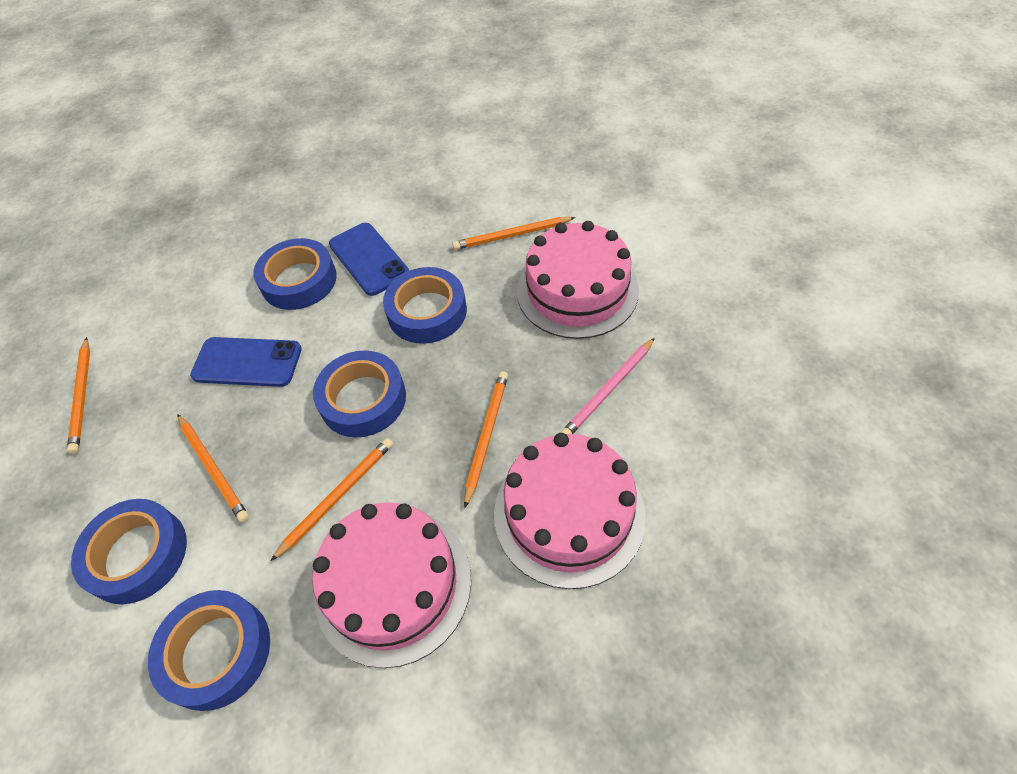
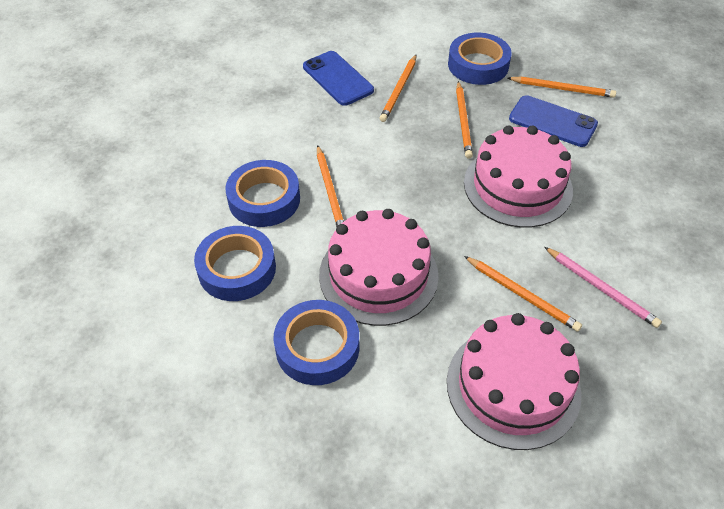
blue tape: [71,499,187,604] [148,590,270,711] [253,238,337,310] [313,350,406,438] [383,267,467,344] = 5 -> [194,226,276,301] [225,160,300,227] [273,300,359,385] [448,33,512,85] = 4

